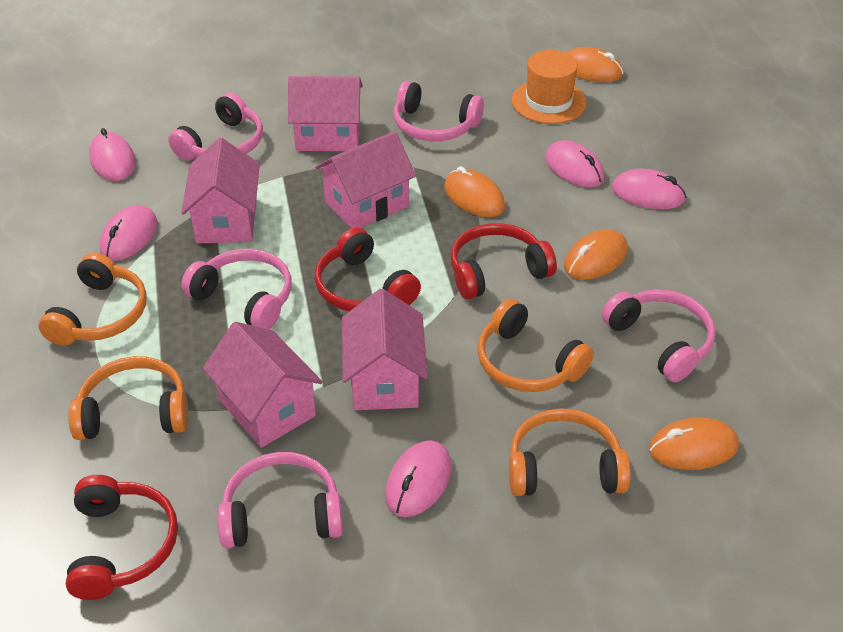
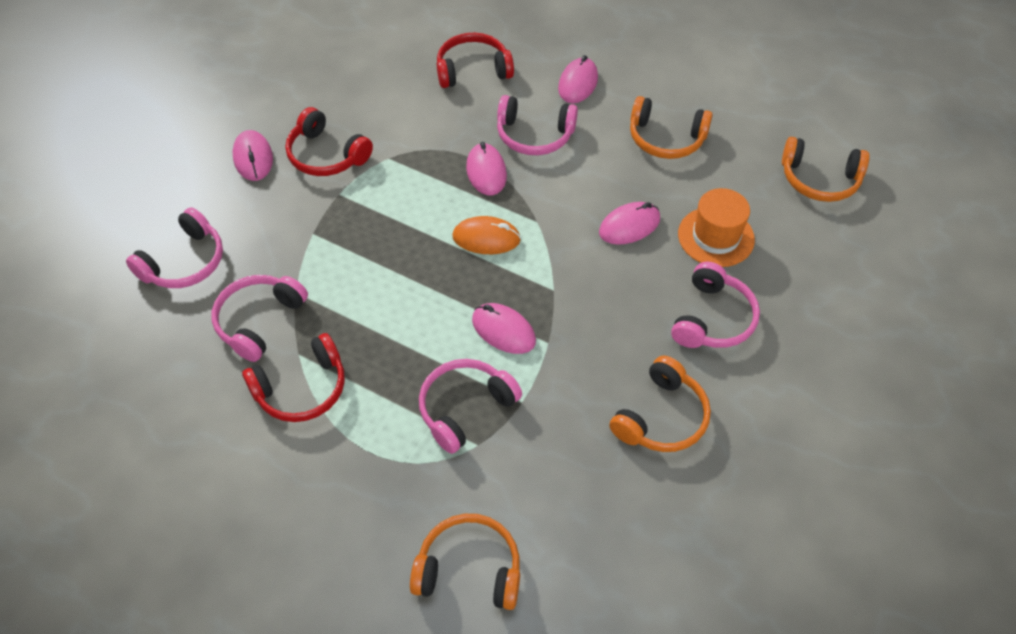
orange mouse: [444,166,505,217] [564,229,628,280] [566,47,623,82] [649,417,739,470] = 4 -> [452,216,521,254] = 1
pink house: [181,138,260,243] [203,322,323,448] [288,76,363,151] [315,131,416,228] [342,289,428,410] = 5 -> none = 0

